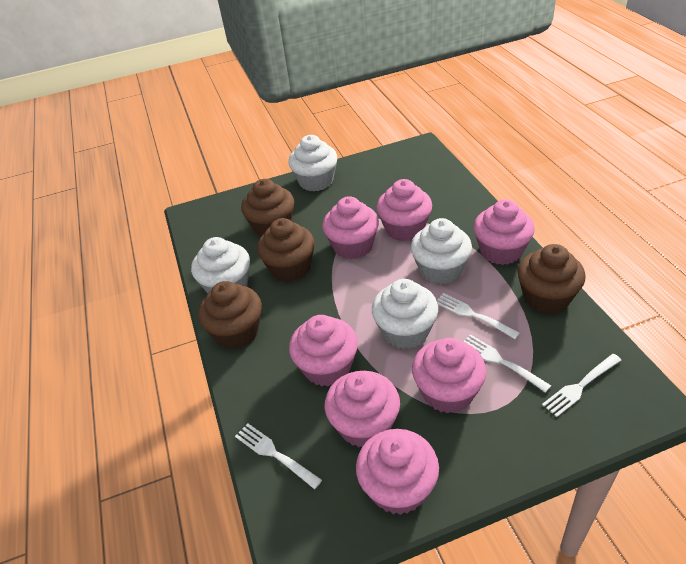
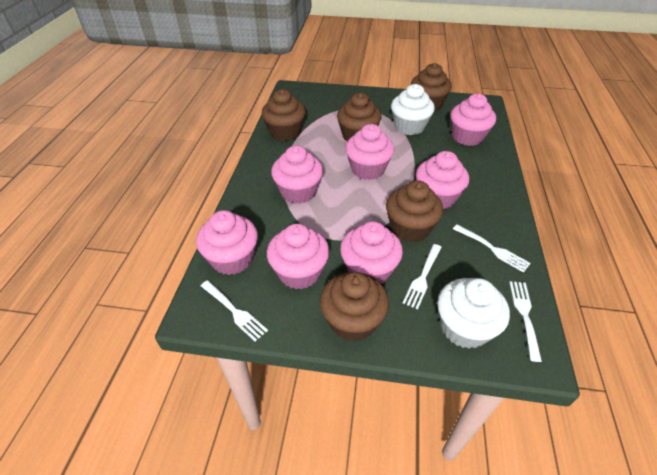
brown cupcake: [198,281,262,349] [241,179,294,237] [257,218,315,282] [518,244,585,314] = 4 -> [262,89,306,141] [320,272,389,342] [337,93,381,142] [386,180,443,242] [411,63,452,111] = 5
white cupcake: [191,237,250,293] [288,135,337,191] [372,279,438,349] [411,218,472,284] = 4 -> [391,84,435,135] [437,278,510,349] = 2

